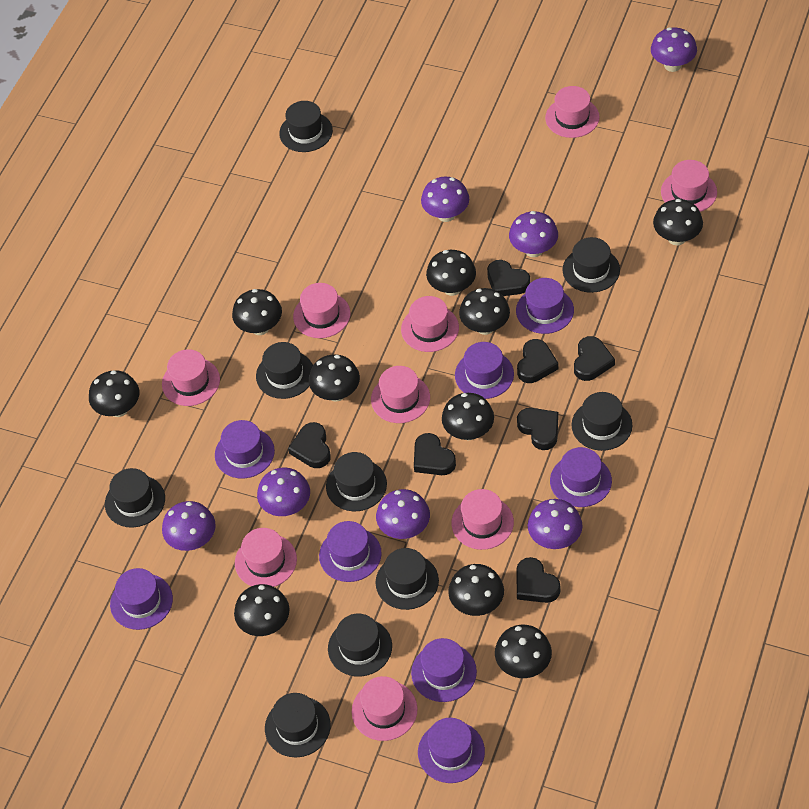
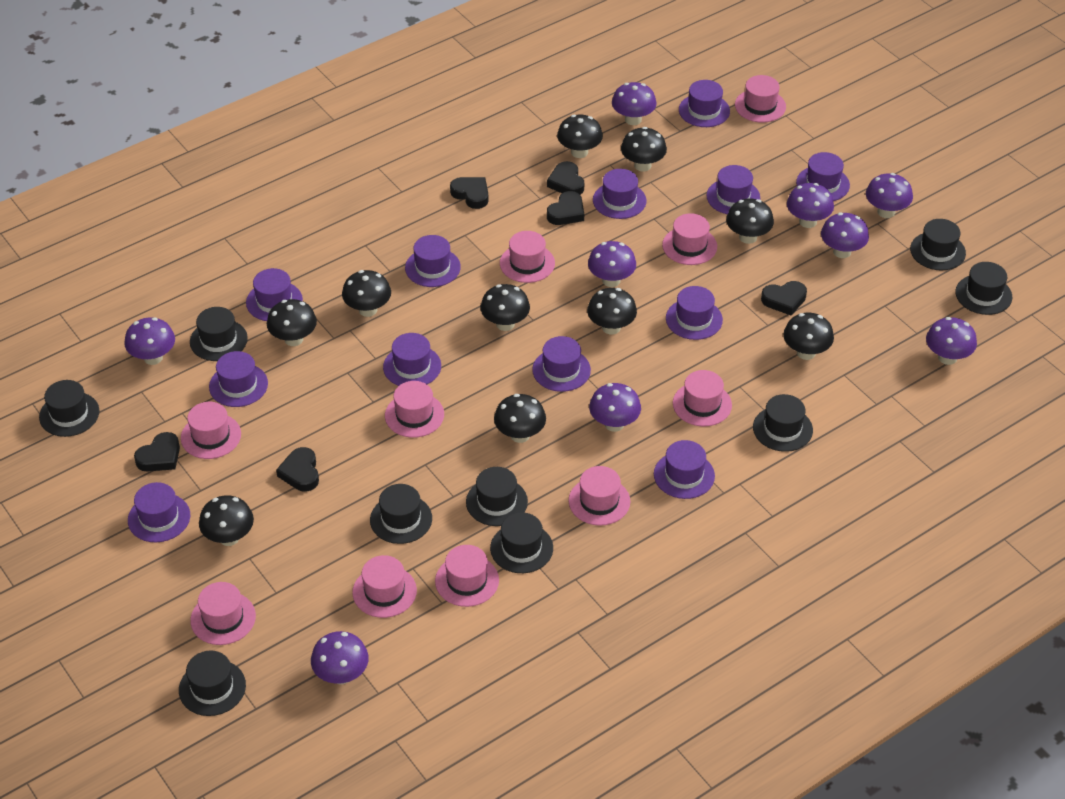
black heart: [288,422,331,468] [414,433,456,475] [487,260,530,296] [517,339,559,383] [517,408,558,450] [517,557,560,603] [574,336,615,381] = 7 -> [134,432,180,472] [276,447,319,491] [450,177,489,209] [547,161,584,195] [547,191,584,225] [761,281,807,316] = 6
pink hat: [162,349,220,406] [235,528,297,587] [293,283,350,338] [352,676,418,741] [371,366,430,423] [401,296,459,352] [452,489,514,550] [545,86,600,138] [661,160,717,212] = 9 -> [181,402,241,459] [190,582,256,645] [352,555,417,618] [385,381,444,438] [435,545,499,607] [500,231,555,283] [568,466,630,526] [662,213,717,265] [673,370,732,427] [735,75,786,123] = 10
purple hat: [110,568,173,630] [215,420,275,478] [319,521,382,582] [411,638,477,702] [418,718,485,783] [455,342,514,399] [516,278,574,334] [550,447,612,507] = 8 -> [128,482,190,542] [209,351,268,407] [246,268,303,321] [383,333,441,386] [405,235,461,287] [532,336,591,392] [593,169,647,219] [654,440,715,499] [666,286,723,340] [679,80,730,127] [707,165,760,214] [796,152,850,201] = 12
purple mushroom: [162,501,216,551] [257,467,310,516] [376,489,430,539] [421,176,469,222] [509,211,558,257] [528,499,582,549] [651,27,697,72] = 7 -> [124,317,175,365] [311,631,369,685] [588,241,636,287] [589,383,641,432] [612,82,656,125] [787,183,834,228] [821,213,869,258] [866,173,913,218] [926,317,977,365] = 9

